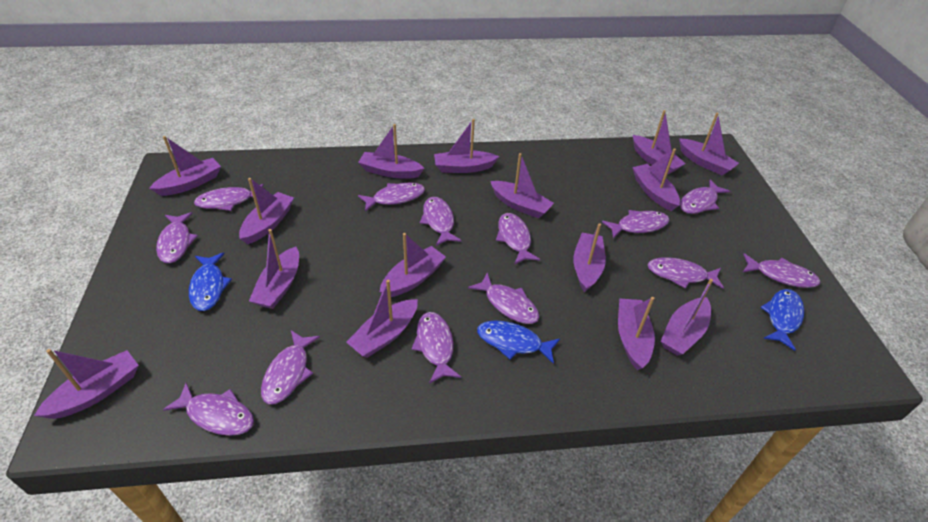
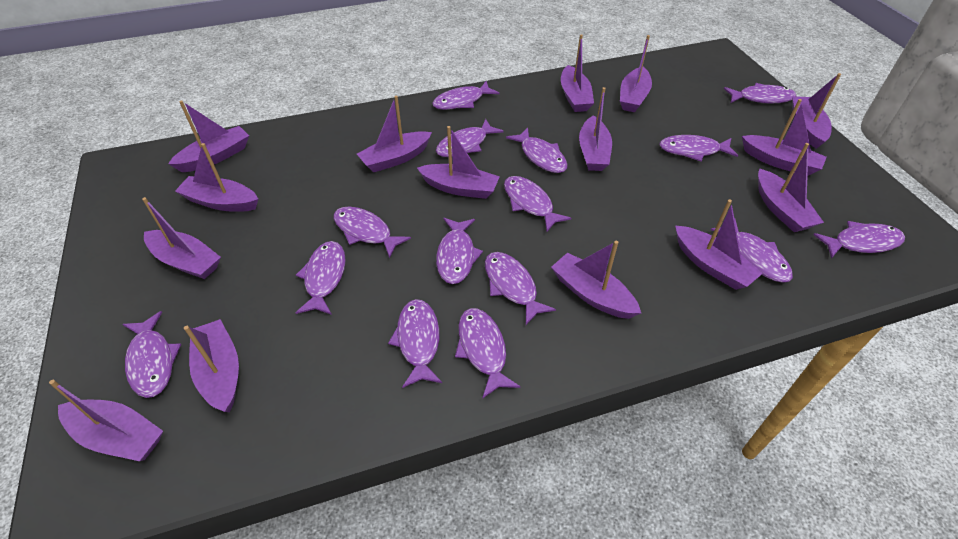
blue fish: [189,252,232,311] [477,321,560,364] [760,289,804,351] = 3 -> none = 0
purple fish: [156,212,198,263] [163,383,254,436] [194,184,264,211] [261,330,320,405] [358,183,425,212] [411,312,461,384] [420,197,462,246] [468,273,540,324] [496,213,540,265] [602,210,670,239] [648,257,724,289] [680,179,730,214] [743,253,820,288] = 13 -> [123,311,181,398] [295,241,346,315] [334,206,411,258] [388,299,442,388] [432,81,499,110] [436,119,504,157] [436,218,483,284] [455,308,521,399] [485,252,556,325] [504,176,571,231] [506,128,568,173] [659,135,738,162] [711,218,793,282] [724,83,796,104] [813,221,905,259] = 15

